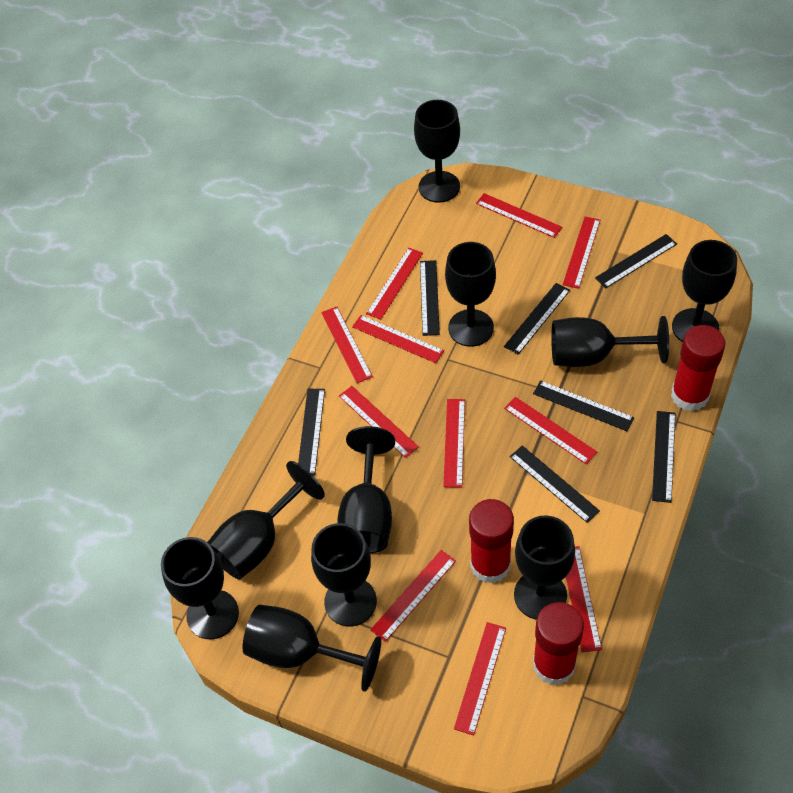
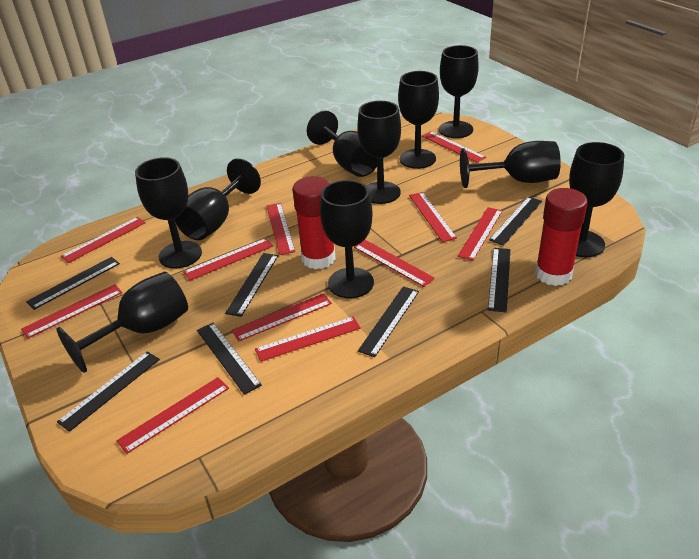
red glue stick: [469,499,514,583] [533,602,584,685] [671,325,725,412] = 3 -> [292,176,335,269] [535,188,588,286] = 2

